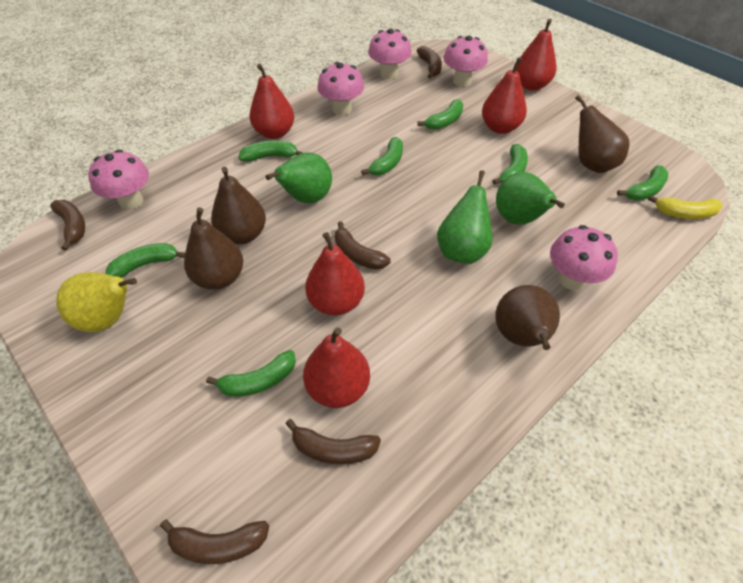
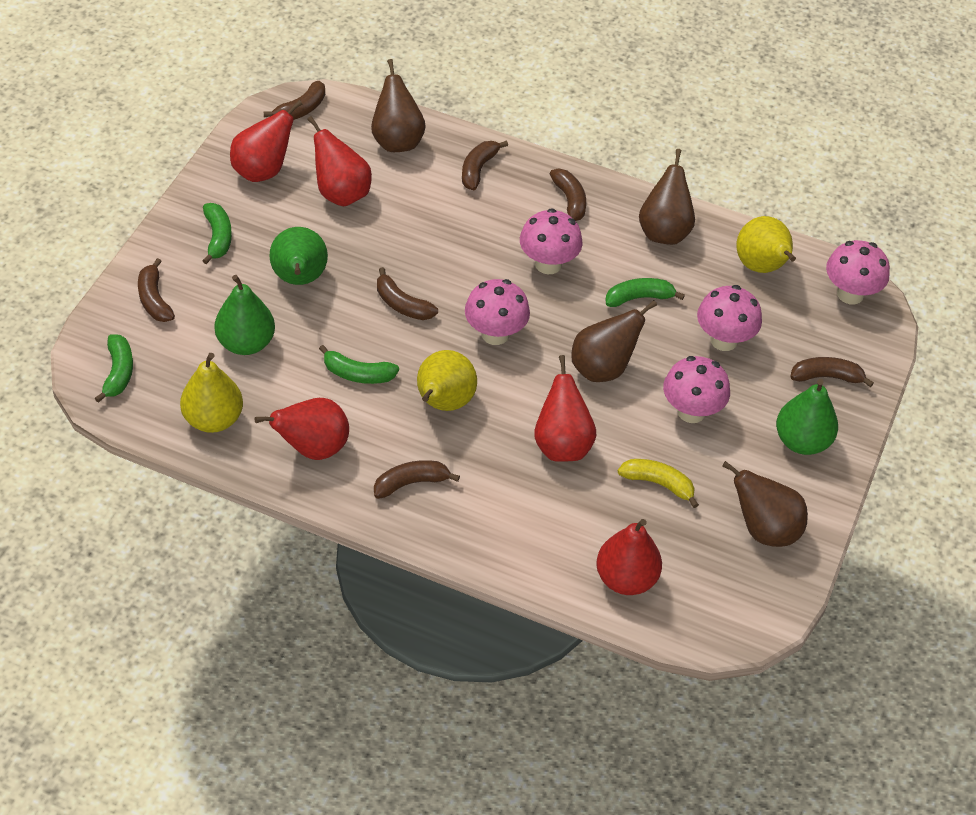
brown banana: [50,200,85,251] [160,519,269,564] [285,419,381,465] [335,221,391,270] [417,46,442,78] = 5 -> [138,258,175,322] [264,81,325,120] [374,460,460,499] [377,267,438,320] [462,141,508,190] [550,169,586,221] [790,357,874,387] = 7
green banana: [106,243,185,278] [206,350,296,397] [239,141,303,162] [361,137,403,175] [417,99,463,130] [493,144,528,185] [617,166,668,201] = 7 -> [95,335,133,403] [202,203,232,264] [319,345,399,384] [605,278,685,307] = 4
yellow pear: [56,272,137,332] = 1 -> [180,353,243,433] [417,350,477,411] [737,216,796,273] = 3

